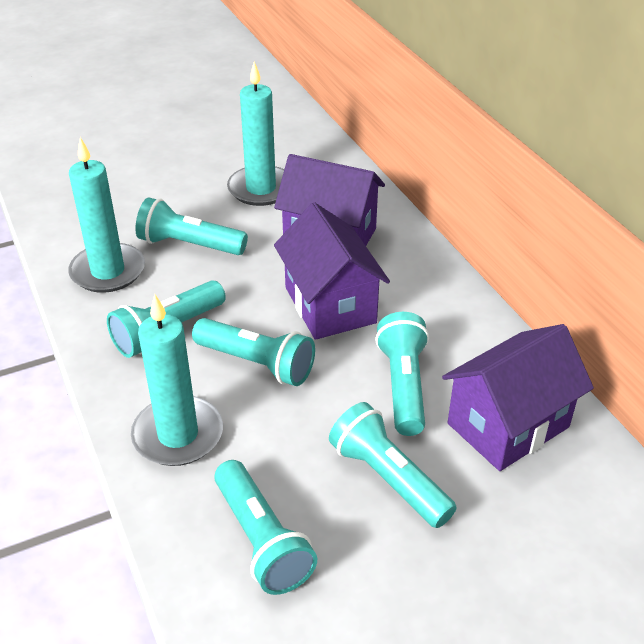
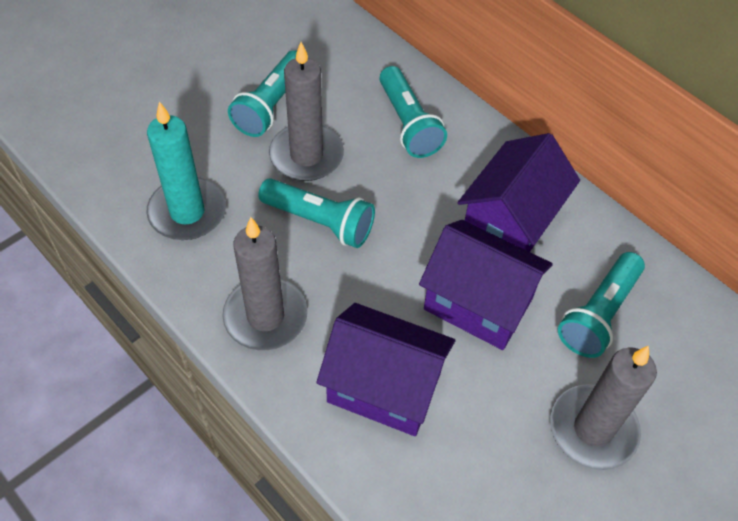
grey candle: none = 0 -> [222,217,308,350] [269,42,344,181] [550,346,657,470] = 3
turquoise candle: [68,137,145,293] [131,294,223,466] [227,61,284,206] = 3 -> [146,102,226,240] = 1
turquoise flashlight: [107,280,226,358] [135,198,248,255] [192,318,315,386] [215,460,317,595] [329,402,457,528] [375,312,429,436] = 6 -> [228,50,297,137] [258,178,375,248] [379,66,447,158] [558,252,645,358] = 4

